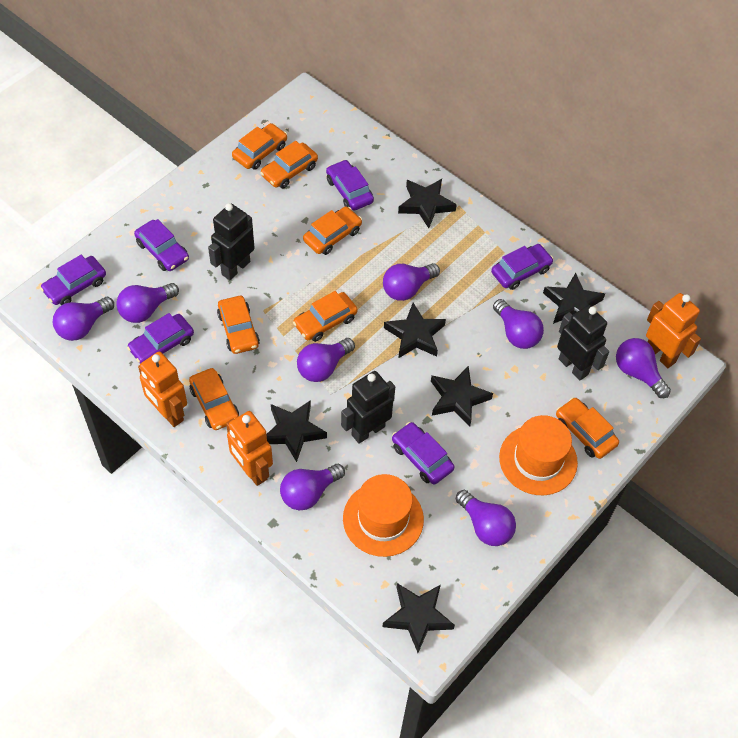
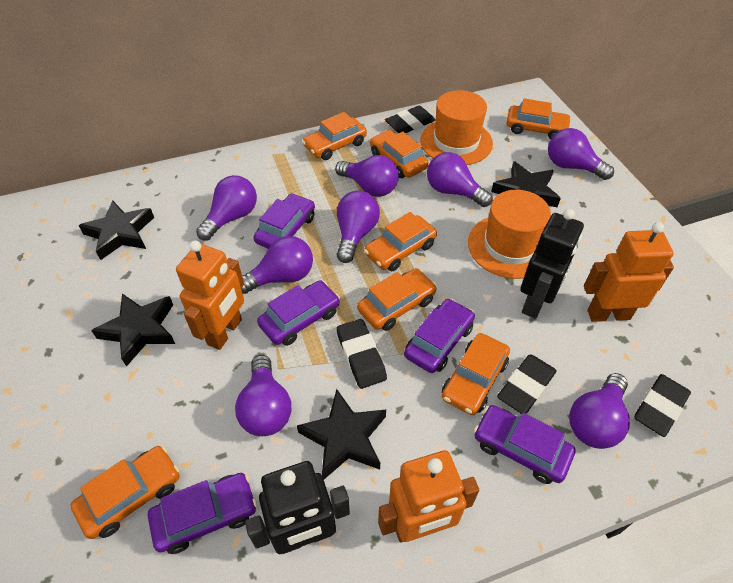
black eraser: none = 0 -> [336,319,387,389] [385,106,436,133] [497,355,557,414] [634,374,691,437] = 4
black robot: [208,203,255,280] [341,371,395,444] [557,305,609,380] = 3 -> [245,461,350,554] [520,209,584,319] = 2
black star: [266,400,327,462] [382,583,455,653] [384,303,446,358] [398,179,457,228] [431,366,493,427] [543,273,605,324] = 6 -> [78,200,154,260] [91,293,175,367] [297,389,386,479] [491,161,561,207] = 4
purple car: [40,255,106,305] [127,313,194,364] [134,219,189,271] [326,160,374,211] [392,422,454,484] [491,244,554,290] = 6 -> [148,473,257,554] [253,193,315,249] [257,280,340,346] [404,298,475,373] [474,405,576,484] = 5

